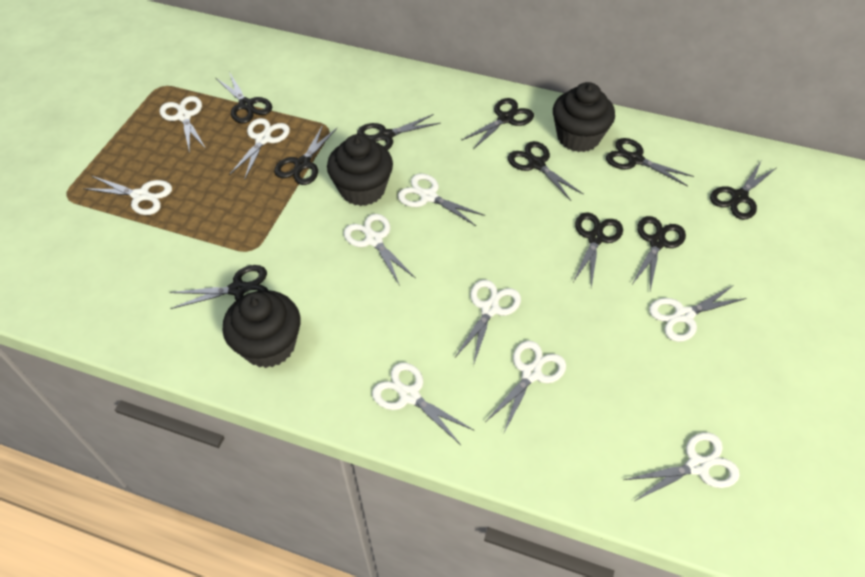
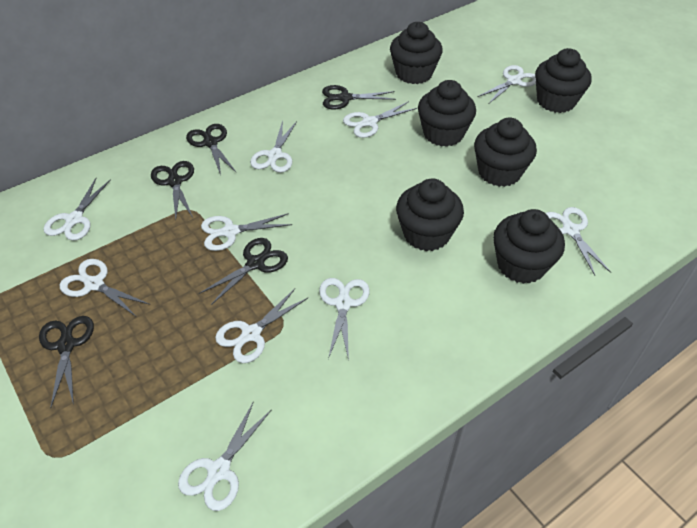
black cupcake: [222,290,301,368] [327,134,393,206] [553,82,615,152] = 3 -> [390,22,443,84] [396,178,464,251] [418,80,476,147] [474,118,537,187] [493,209,565,284] [535,48,592,113] = 6
black scissors: [170,265,268,309] [216,72,272,124] [274,125,337,185] [357,114,441,150] [461,98,534,149] [508,141,584,201] [573,212,623,288] [606,138,694,186] [633,216,686,291] [710,161,776,220] = 10 -> [39,316,94,408] [151,161,194,220] [186,124,236,175] [199,238,288,305] [322,85,396,109] = 5

